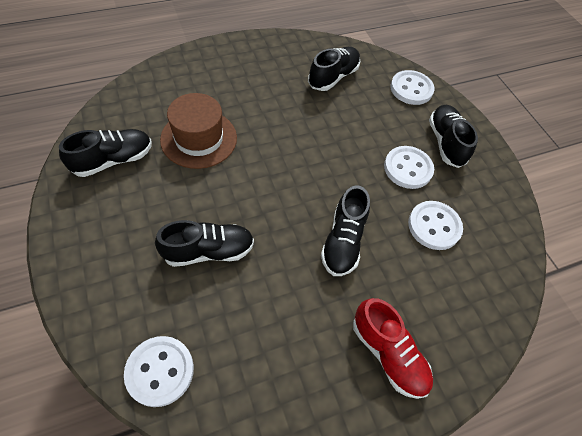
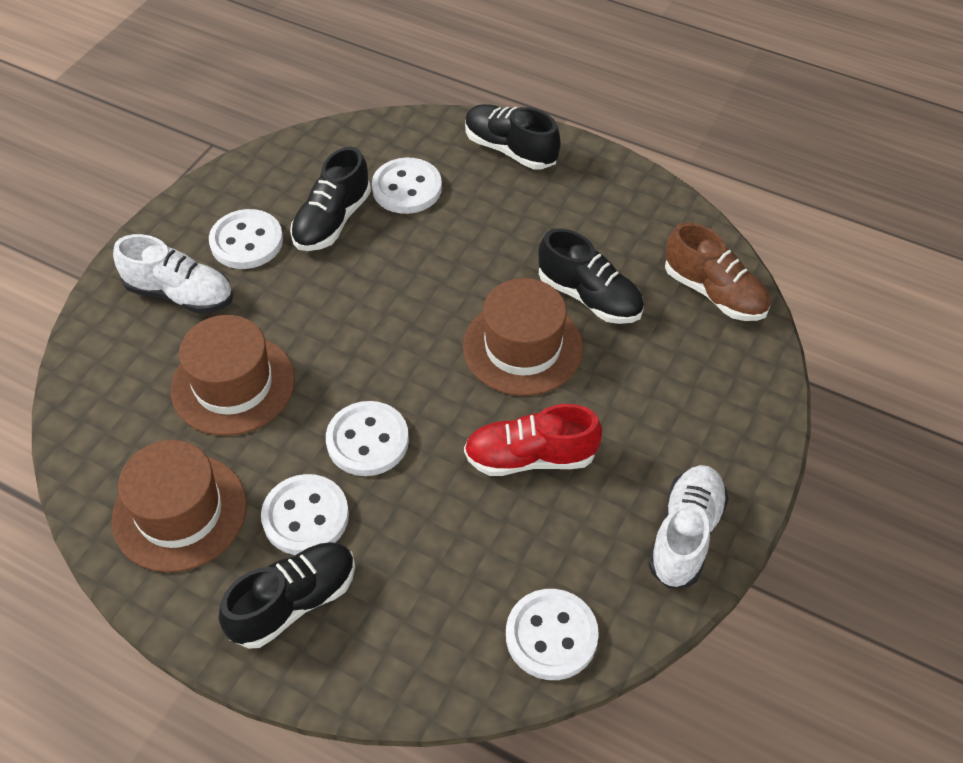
black shoe: [59,129,152,177] [155,220,254,267] [308,47,361,91] [321,185,370,276] [429,105,478,168] = 5 -> [219,542,355,649] [290,147,371,251] [465,104,561,169] [538,228,644,324] = 4
brown hat: [160,93,237,169] = 1 -> [112,440,247,572] [171,315,295,436] [463,278,583,396] = 3
brown shoe: none = 0 -> [665,222,770,321] = 1
white button: [124,336,194,407] [384,146,434,189] [390,70,435,105] [408,201,463,250] = 4 -> [209,209,283,269] [261,474,349,555] [326,401,409,476] [372,158,442,214] [506,589,599,680] = 5
white shoe: none = 0 -> [113,234,233,314] [648,465,729,588] = 2

